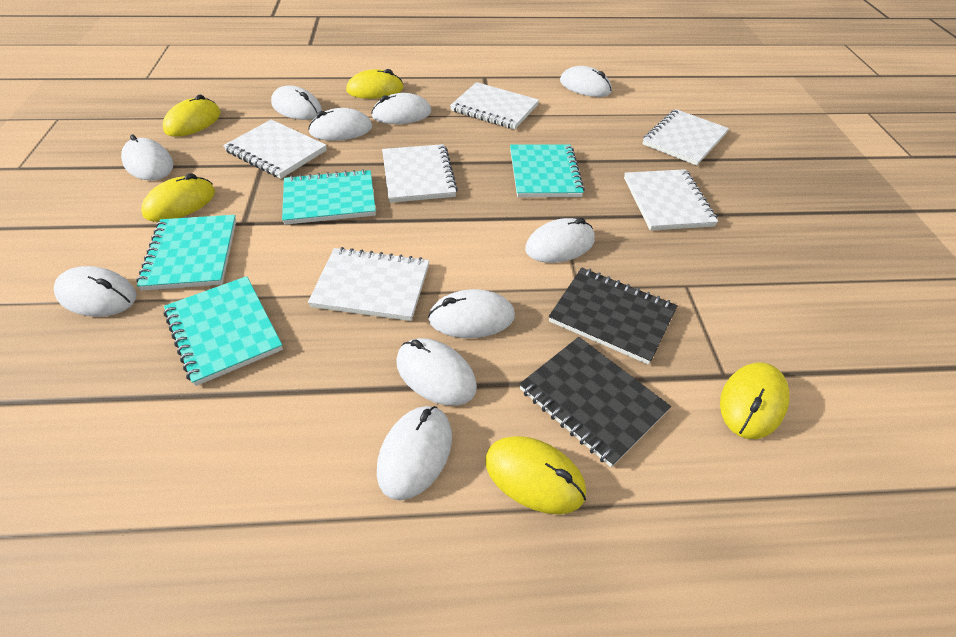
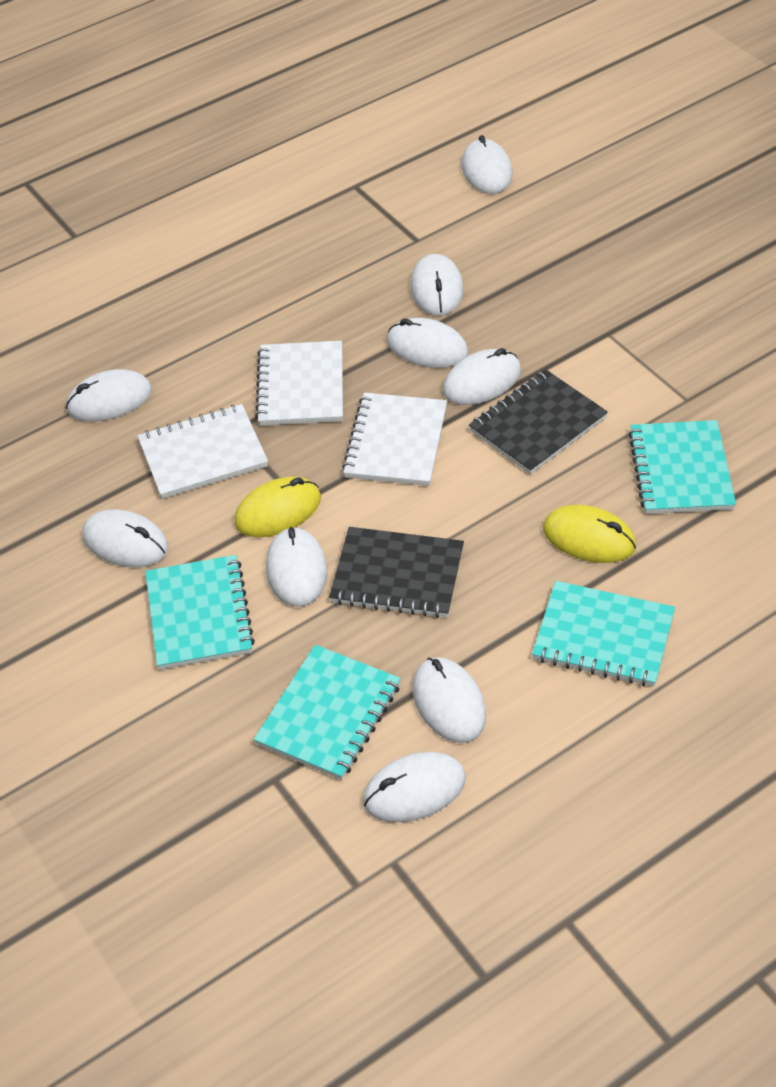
white mouse: [54,266,137,317] [121,134,173,180] [271,85,322,120] [308,108,372,141] [371,93,431,124] [377,406,452,500] [396,338,477,406] [428,289,515,338] [525,218,595,263] [560,66,612,97] = 10 -> [66,369,152,421] [83,509,168,567] [266,527,327,607] [363,752,466,822] [387,318,468,368] [410,254,463,316] [412,657,486,743] [443,348,521,405] [461,135,513,194] = 9
white notebook: [223,119,327,179] [308,247,429,321] [382,144,458,203] [450,82,539,130] [624,169,718,231] [643,109,729,166] = 6 -> [137,404,268,499] [255,341,343,426] [342,393,447,486] = 3
yellow mouse: [141,173,215,222] [162,95,221,137] [346,69,403,99] [485,436,586,514] [720,362,789,439] = 5 -> [234,477,321,537] [543,505,636,563] = 2

